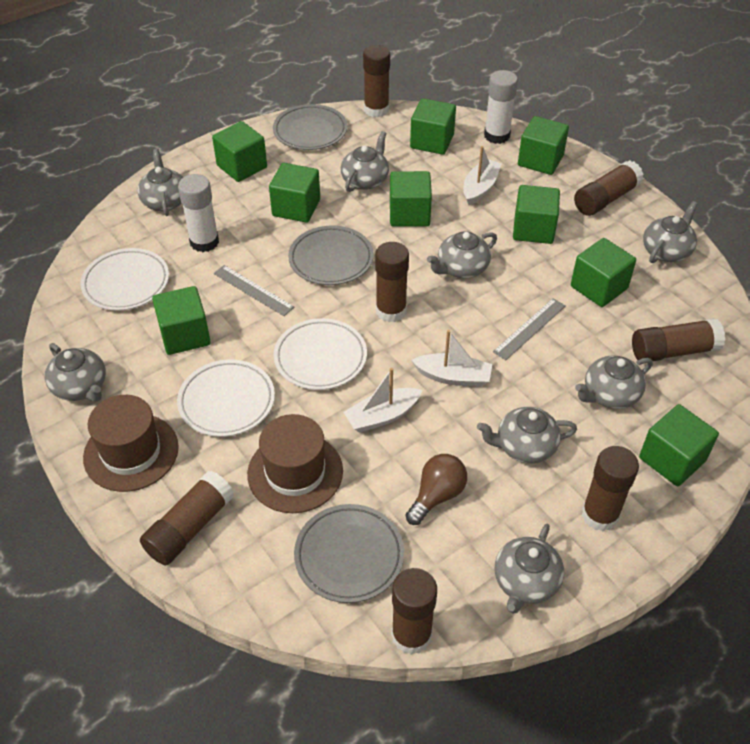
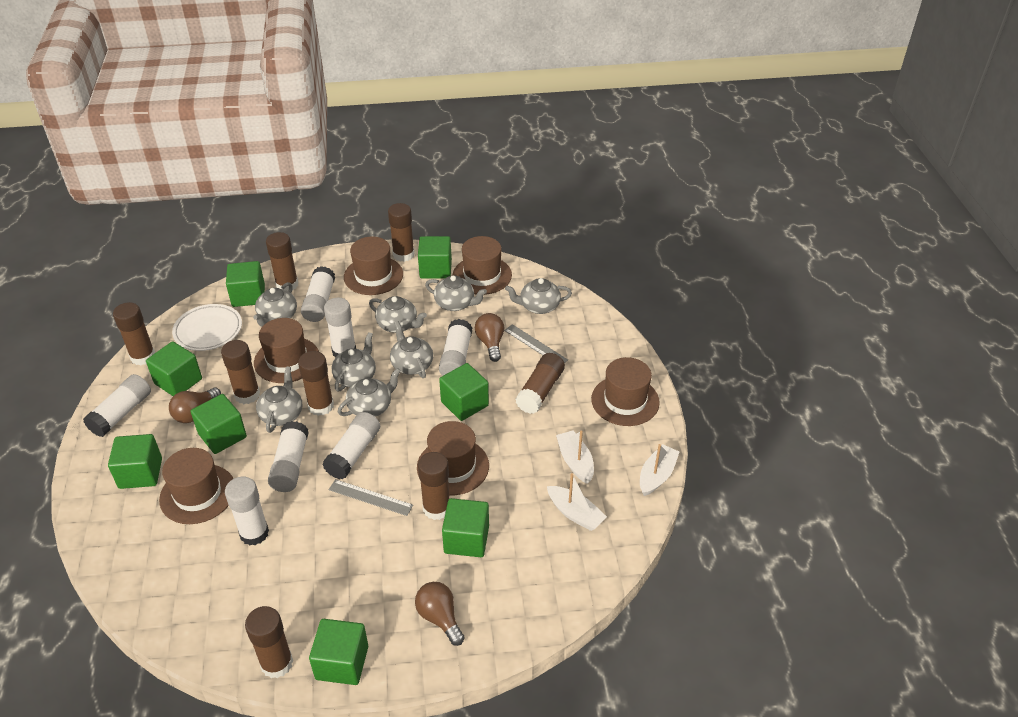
brown glue stick: [140,471,234,565] [363,45,390,117] [375,242,409,322] [391,568,437,655] [574,160,644,216] [582,446,639,531] [632,318,725,361] = 7 -> [113,302,155,365] [221,340,260,404] [245,606,293,678] [266,232,298,291] [298,351,334,416] [388,203,415,262] [418,452,450,520] [515,353,565,414] = 8
brown hat: [83,395,179,492] [247,414,343,513] = 2 -> [159,448,233,524] [254,318,319,383] [344,237,403,295] [417,421,489,495] [453,236,512,295] [591,357,660,426] = 6
brown light bulb: [406,454,467,525] = 1 -> [169,388,221,423] [415,582,465,646] [475,313,504,362] = 3
green cube: [152,286,211,355] [212,121,267,182] [269,163,320,223] [390,171,432,226] [410,98,456,155] [513,185,560,244] [518,116,569,175] [571,238,636,307] [639,404,719,486] = 9 -> [108,434,162,489] [146,341,202,396] [191,394,247,454] [226,261,265,307] [309,619,368,685] [418,236,452,279] [439,363,489,421] [442,498,489,557] = 8
grey plate: [273,104,347,150] [288,226,374,285] [294,504,404,603] = 3 -> none = 0
white glue stick: [178,174,219,252] [484,70,518,144] = 2 -> [83,374,151,437] [225,477,269,546] [268,421,309,492] [301,266,335,322] [322,412,380,479] [324,297,356,358] [439,319,473,376] = 7
white plate: [80,248,169,311] [177,360,275,437] [274,318,367,390] = 3 -> [172,304,242,351] = 1

